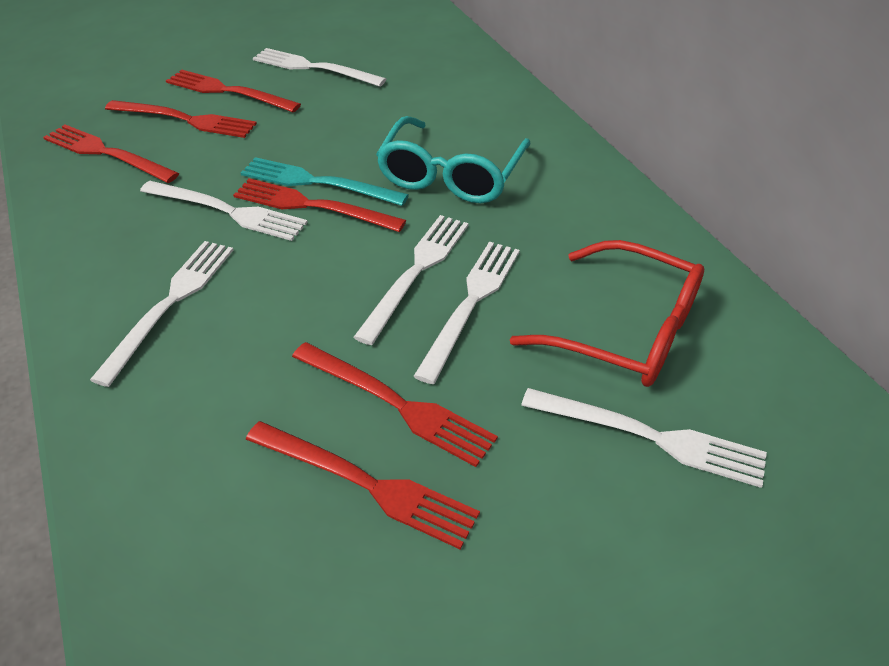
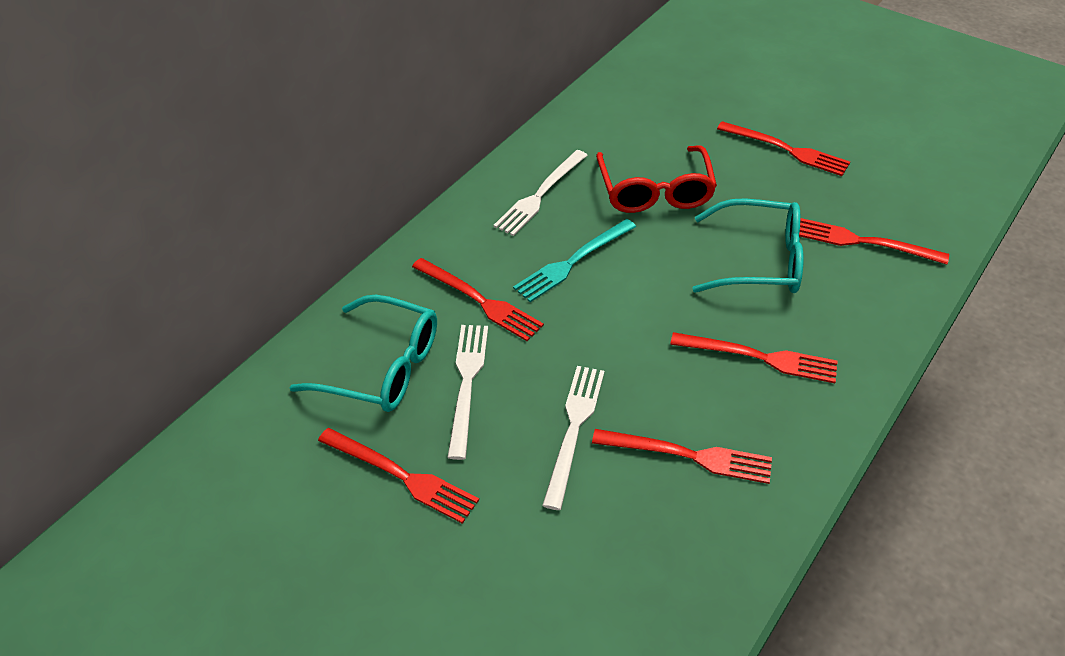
turquoise glasses: [376,116,530,203] = 1 -> [289,295,437,412] [692,198,804,293] = 2
white fork: [90,241,233,387] [140,181,308,241] [253,48,386,87] [353,215,468,345] [414,241,520,384] [521,388,767,488] = 6 -> [447,325,488,460] [493,150,588,236] [542,366,605,510] = 3

